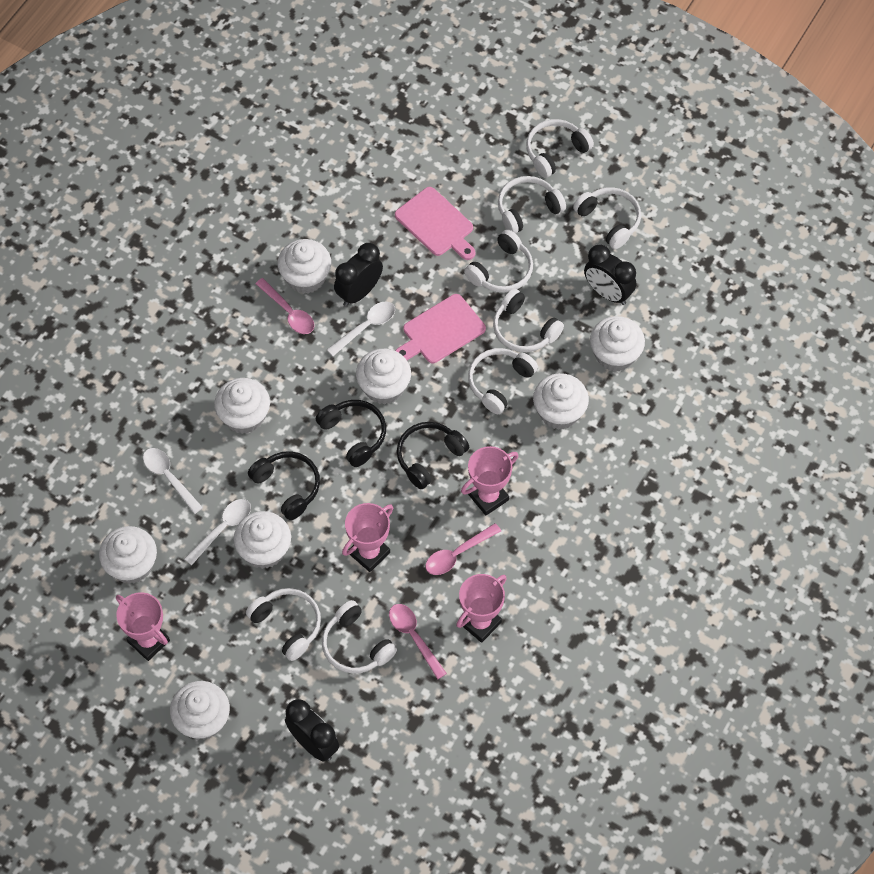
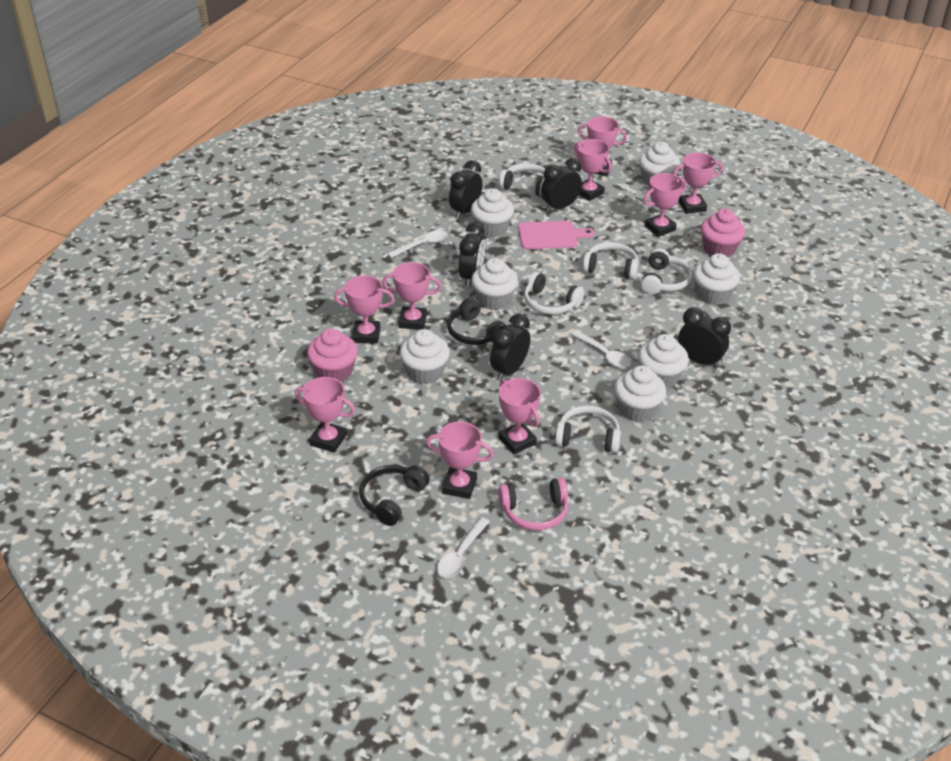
black clock: [285,699,339,762] [334,243,383,306] [584,244,636,305] = 3 -> [449,160,482,219] [459,222,485,287] [490,314,530,381] [541,158,582,212] [678,307,731,368] = 5
black headphones: [248,451,320,520] [316,400,386,467] [397,422,469,489] = 3 -> [359,465,430,526] [447,298,507,345] = 2
pink cupcake: none = 0 -> [307,329,358,382] [701,209,745,257] = 2
pink cutting board: [395,187,476,260] [395,294,486,363] = 2 -> [518,221,595,249] = 1
pink headphones: none = 0 -> [499,478,568,530] = 1
pink spoon: [255,278,314,334] [389,604,447,679] [426,523,501,575] = 3 -> none = 0
pink trophy: [116,592,170,661] [342,503,393,572] [456,574,507,643] [461,446,518,516] = 4 -> [295,377,355,453] [334,275,394,344] [382,262,442,330] [426,422,494,499] [499,378,541,454] [573,139,612,201] [578,116,627,176] [643,173,687,237] [673,152,723,214] = 9
white cupcake: [99,526,157,584] [170,681,230,740] [214,378,270,434] [234,511,291,569] [278,239,331,294] [356,349,411,405] [533,373,589,430] [590,316,645,372] = 8 -> [400,329,450,384] [471,188,514,237] [471,258,518,310] [614,366,666,422] [638,334,689,388] [639,142,680,186] [693,253,740,305] = 7
white headphones: [246,588,321,661] [322,600,397,674] [464,229,533,292] [468,348,538,414] [493,289,564,352] [498,176,566,234] [526,119,594,178] [573,187,641,249] = 8 -> [499,163,545,196] [524,272,584,315] [555,406,621,453] [582,242,639,280] [641,248,692,294] = 5

